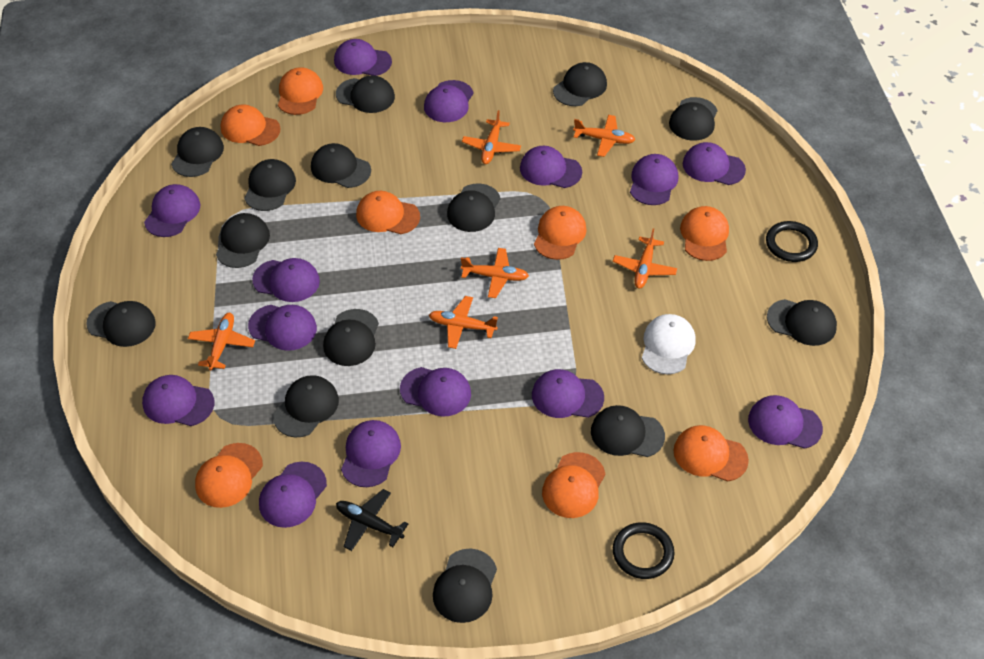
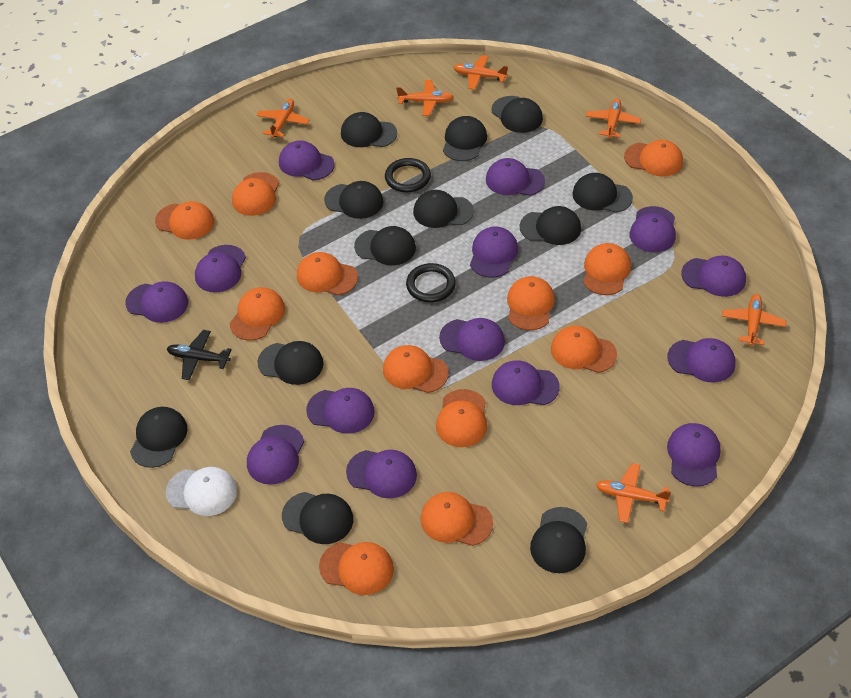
black cap: [86,301,156,347] [171,127,224,177] [216,213,270,268] [244,159,296,211] [273,375,339,437] [311,143,371,188] [323,309,379,366] [336,76,395,113] [433,548,497,623] [447,184,501,232] [553,62,607,106] [591,405,665,457] [669,97,718,141] [767,299,837,346] = 14 -> [130,407,188,468] [257,341,324,385] [282,492,353,544] [324,181,383,219] [341,112,397,147] [354,226,416,265] [413,190,474,228] [443,116,487,161] [491,96,543,133] [519,206,581,245] [530,507,587,573] [572,173,633,213] = 12
orange cap: [195,443,263,508] [221,105,281,146] [278,67,323,115] [356,191,420,234] [534,206,587,260] [542,452,605,518] [673,425,749,482] [680,206,729,261] = 8 -> [155,201,214,240] [230,287,285,340] [232,172,279,216] [297,252,358,295] [319,542,394,595] [383,345,449,393] [421,492,493,546] [436,389,487,447] [507,276,555,330] [551,326,617,373] [583,243,631,295] [624,140,683,177] = 12

